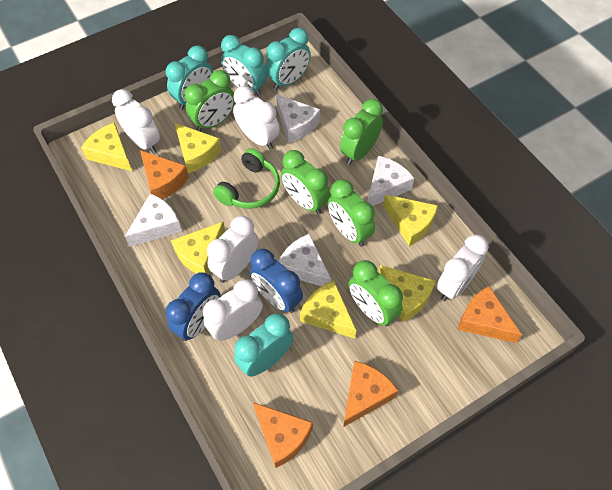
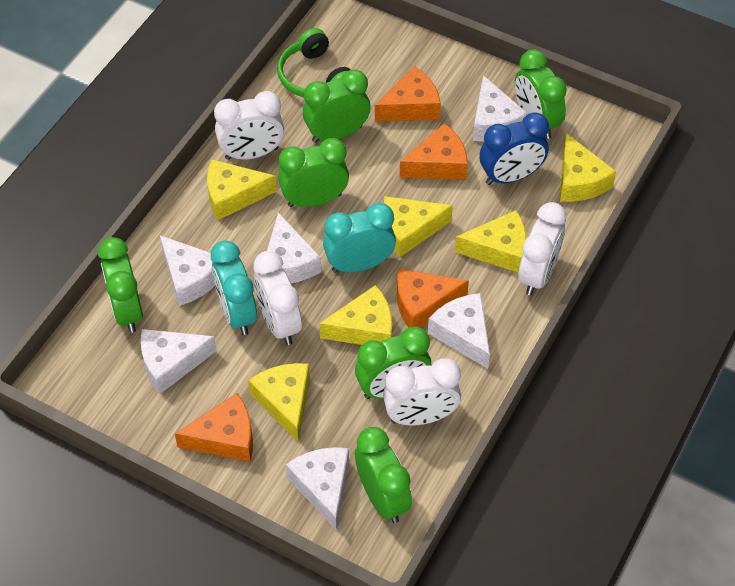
blue clock: [166,272,221,341] [250,249,303,313] = 2 -> [479,112,549,185] = 1
green clock: [184,70,235,131] [281,150,330,214] [328,179,375,247] [340,99,383,165] [348,260,403,327] = 5 -> [98,237,143,333] [278,138,349,207] [303,69,370,143] [355,326,431,399] [355,427,412,523] [515,49,567,139] = 6
turquoise clock: [166,45,213,110] [221,35,267,96] [234,313,293,377] [265,28,311,90] = 4 -> [211,240,257,335] [323,203,396,273] = 2
white cheese: [125,193,182,247] [275,94,320,143] [278,234,331,286] [368,156,414,206] = 4 -> [141,329,217,394] [160,235,215,306] [267,212,321,283] [286,447,349,531] [428,293,490,369] [473,75,528,142] = 6
white clock: [112,89,160,153] [203,279,263,341] [207,216,259,283] [233,86,280,149] [437,234,489,301] = 5 -> [214,91,284,160] [253,251,302,345] [383,358,461,426] [518,202,566,296] = 4

